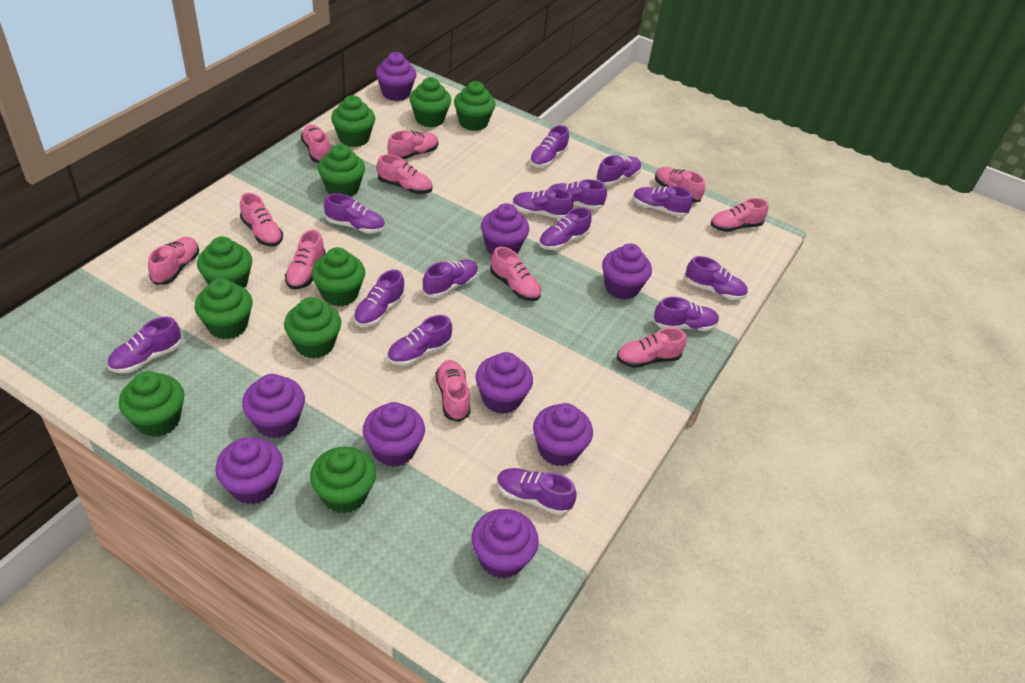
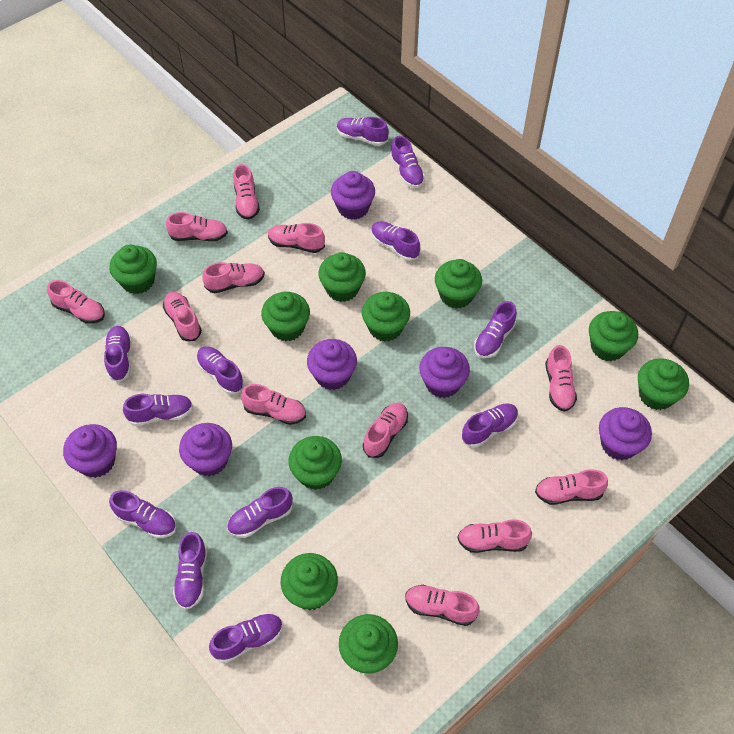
pink shoe: [148,237,199,285] [240,193,283,246] [285,230,326,289] [301,125,330,163] [377,154,432,194] [387,130,439,160] [436,360,471,422] [490,247,541,301] [617,328,686,368] [655,167,705,203] [711,198,768,232] = 11 -> [47,280,105,324] [163,292,202,341] [166,212,228,242] [203,262,265,293] [233,164,260,220] [241,384,306,425] [268,223,325,253] [363,403,408,458] [405,585,480,626] [457,519,532,553] [535,469,608,505] [545,345,577,412] = 12
purple cupcake: [215,437,283,504] [242,374,305,438] [363,402,425,467] [376,52,417,101] [471,509,539,579] [476,352,533,414] [481,203,529,255] [533,403,593,467] [602,243,652,300] = 9 -> [63,424,117,478] [179,423,232,476] [307,339,357,390] [331,171,375,220] [419,347,470,398] [599,407,652,460] = 6
purple shoe: [108,317,181,373] [324,193,385,233] [354,270,405,327] [387,315,452,366] [423,260,478,298] [497,468,577,515] [512,188,573,219] [530,125,569,167] [539,207,592,250] [549,179,607,210] [596,155,642,186] [633,186,693,217] [653,297,719,331] [685,256,748,300] = 14 -> [104,326,132,382] [109,490,176,538] [123,394,193,426] [173,532,207,610] [196,346,244,394] [209,613,283,663] [227,487,293,538] [337,117,389,146] [371,221,420,261] [390,136,425,188] [461,403,518,447] [474,301,517,358] = 12

